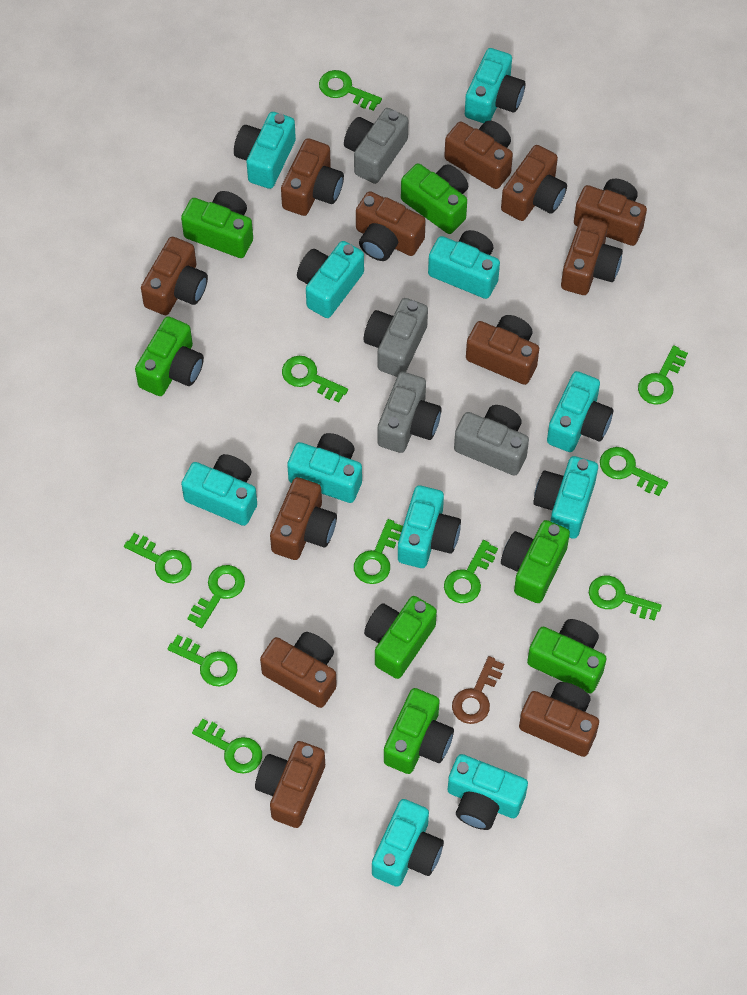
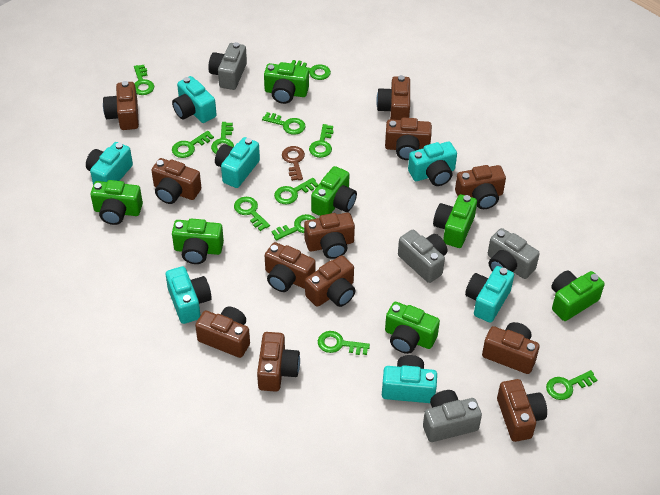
turquoise camera: [181,454,257,526] [234,112,296,189] [287,433,362,503] [297,241,364,318] [372,799,444,887] [398,485,461,568] [428,230,500,299] [448,754,528,830] [465,48,525,123] [533,456,598,539] [547,371,613,452] = 11 -> [86,142,133,185] [166,266,212,324] [172,76,217,123] [215,137,260,188] [382,355,437,403] [408,141,457,186] [465,266,514,323] = 7

